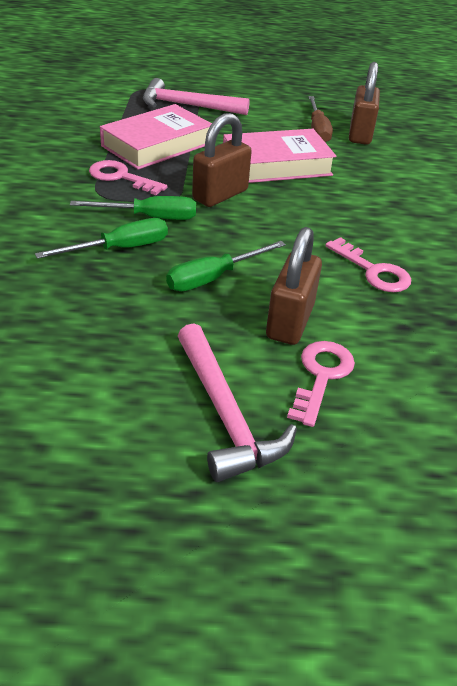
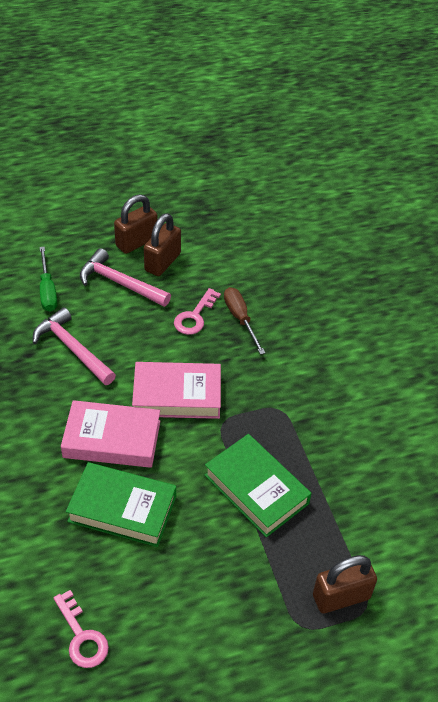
green book: none = 0 -> [66,462,176,547] [205,434,312,537] = 2
green screwdriver: [35,218,168,259] [70,196,196,220] [166,241,286,291] = 3 -> [39,247,58,312] = 1
pink key: [89,160,167,195] [287,341,355,427] [325,237,411,292] = 3 -> [54,590,109,668] [174,288,221,335] = 2

